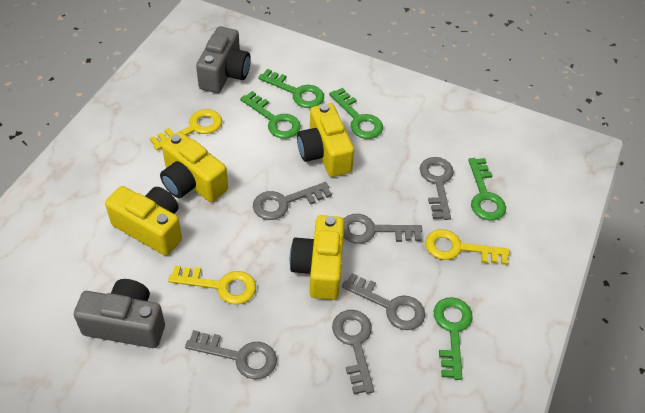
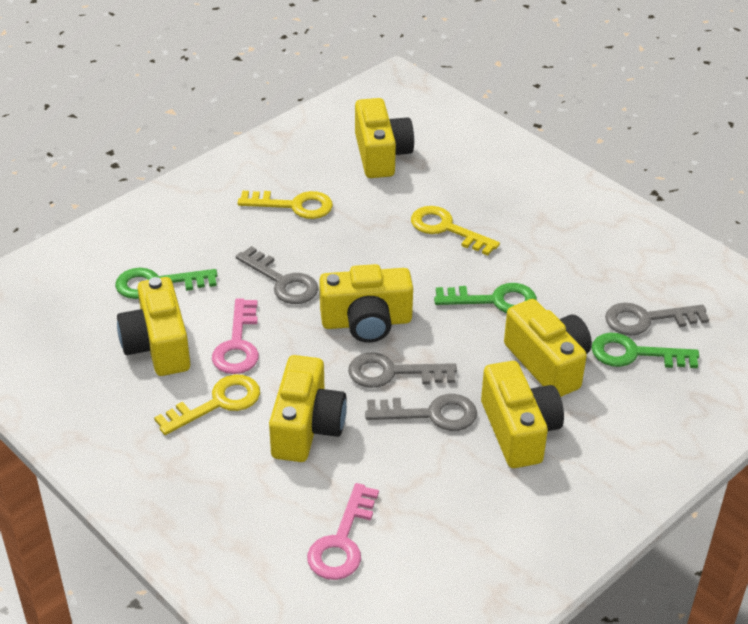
green key: [240,91,301,139] [258,69,324,108] [329,88,383,139] [434,297,473,380] [468,158,506,221] = 5 -> [115,268,217,299] [434,283,537,313] [592,333,699,368] = 3
grey camera: [74,279,165,348] [196,26,251,93] = 2 -> none = 0
grey key: [185,330,277,379] [253,182,332,220] [332,310,374,394] [342,273,425,330] [343,214,422,244] [420,157,454,220] = 6 -> [235,246,318,304] [348,353,457,388] [365,394,477,431] [605,303,709,335] = 4
pink key: none = 0 -> [212,298,259,374] [307,483,379,580] = 2
yellow camera: [105,186,182,256] [160,132,228,202] [290,215,344,300] [297,103,354,177] = 4 -> [117,277,190,376] [269,355,347,462] [319,264,413,343] [355,98,414,178] [481,361,564,468] [504,299,592,397] = 6

